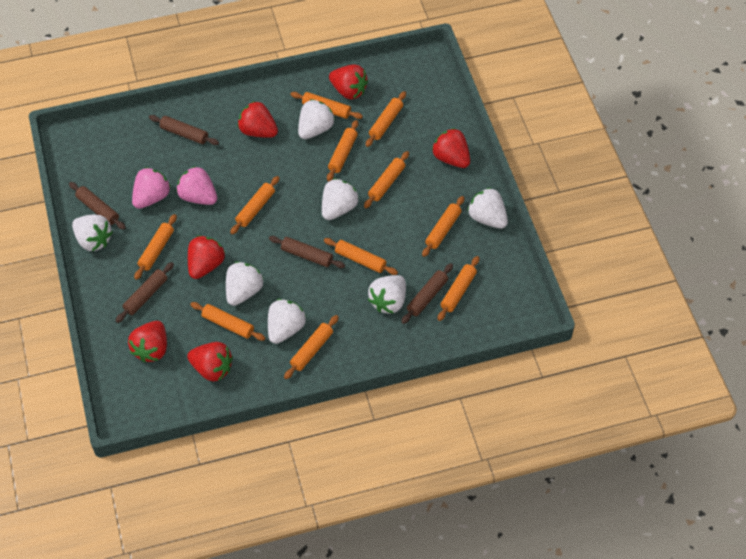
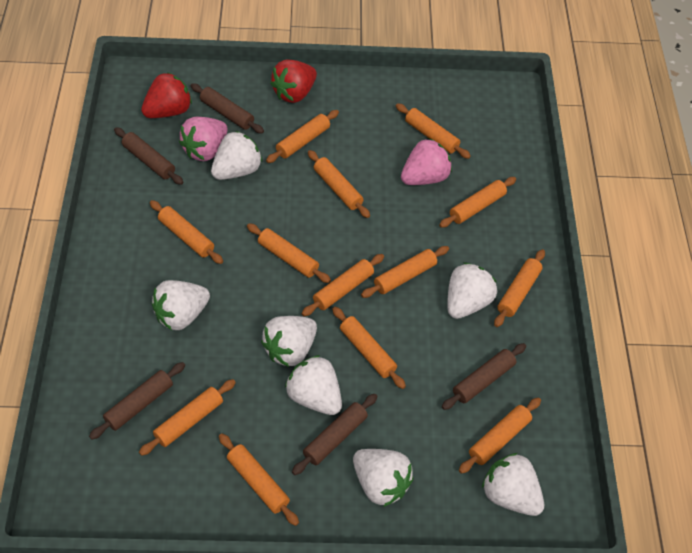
orange rolling pin: [134,214,177,280] [190,302,265,341] [230,176,280,234] [284,315,339,379] [290,92,363,119] [324,238,398,275] [327,120,358,181] [364,151,409,208] [366,91,406,147] [422,196,465,257] [438,256,479,321] = 11 -> [139,379,236,456] [150,200,223,264] [219,433,299,526] [247,223,331,283] [266,110,339,163] [302,254,384,316] [308,150,370,218] [332,307,406,389] [361,246,449,298] [396,103,471,159] [439,177,516,228] [459,397,541,474] [494,249,545,327] = 13
red strawberry: [128,321,167,363] [187,342,233,382] [188,235,225,279] [237,101,278,138] [329,64,368,99] [432,128,470,168] = 6 -> [141,72,192,118] [270,60,317,103] = 2

